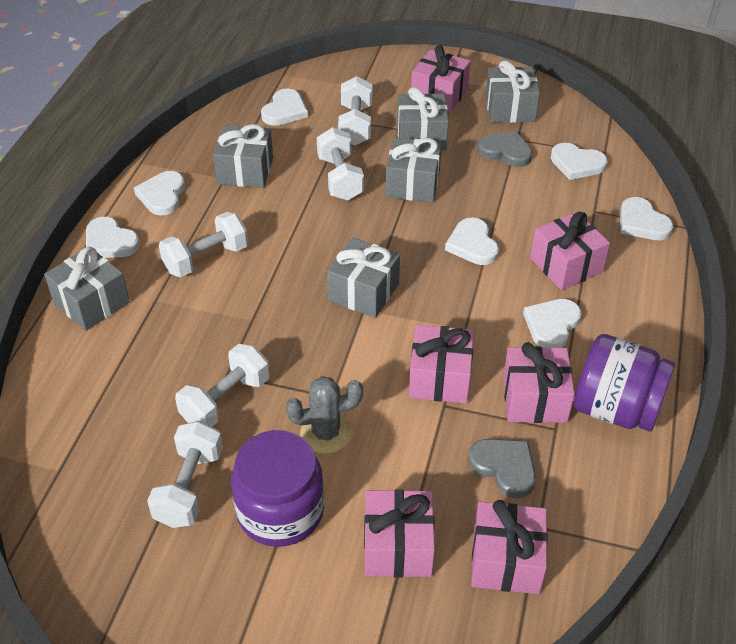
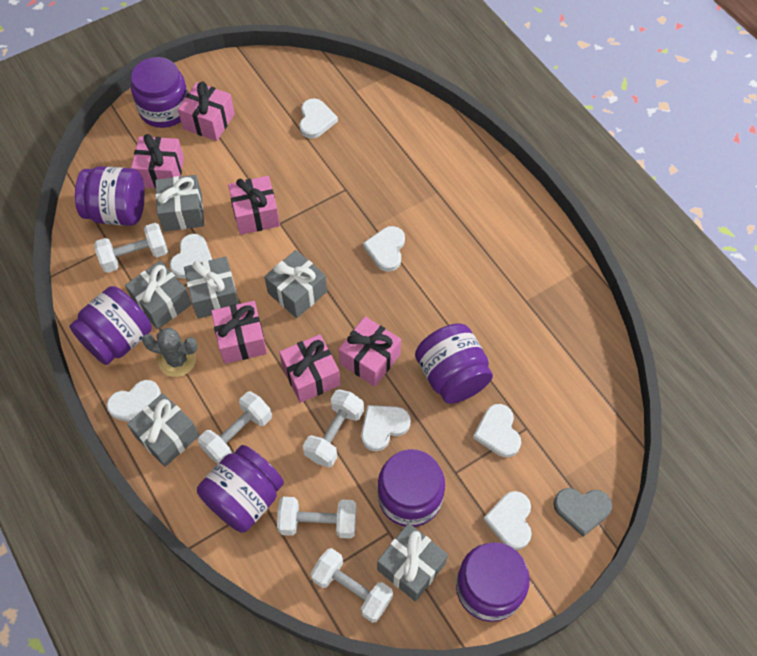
grey heart: [468,439,536,499] [477,131,533,167] = 2 -> [553,488,612,537] = 1
purple jar: [231,430,324,547] [574,334,675,431] = 2 -> [69,286,152,365] [75,166,145,226] [131,57,188,128] [197,445,284,533] [377,449,445,527] [415,323,493,404] [456,542,530,622] = 7

